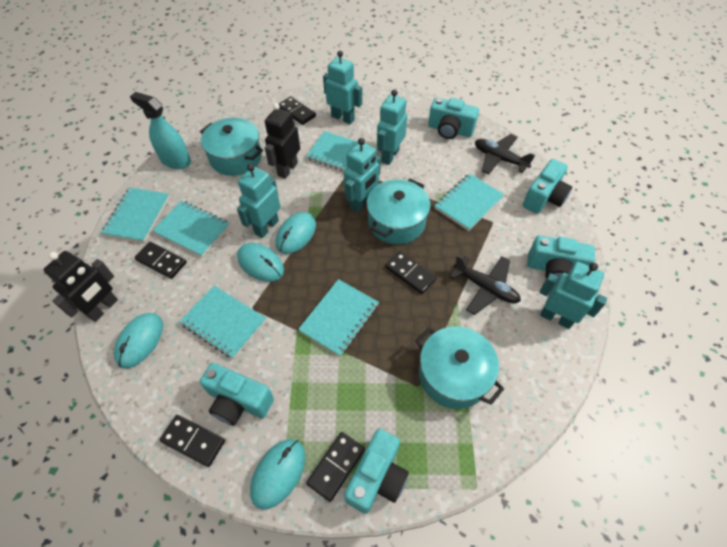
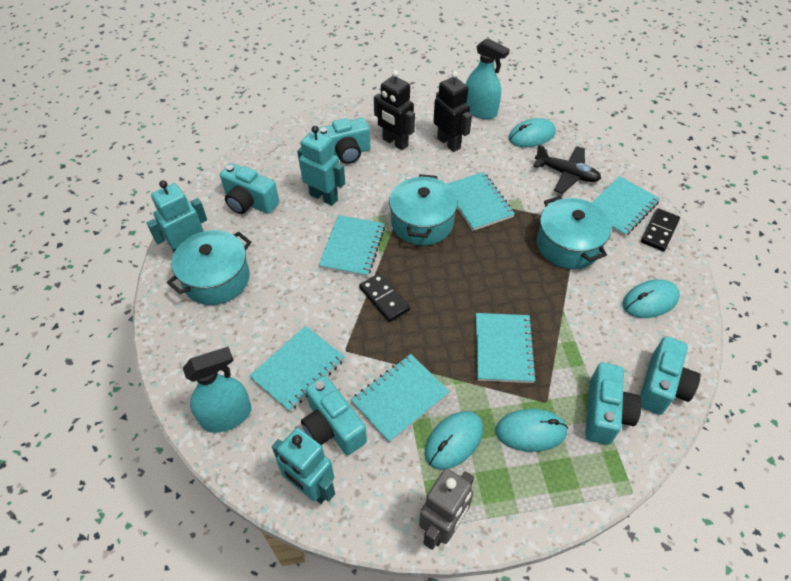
black domino: [134,242,187,279] [160,415,225,467] [279,96,316,125] [306,432,365,502] [385,251,437,294] = 5 -> [359,273,410,322] [641,208,680,251] = 2
black plane: [450,255,521,315] [475,134,535,174] = 2 -> [533,144,601,194] = 1
grey robot: none = 0 -> [419,468,474,550] = 1
turquoise robot: [237,164,281,238] [323,51,362,124] [344,138,381,213] [377,89,408,165] [539,262,607,329] = 5 -> [147,180,207,253] [272,428,335,504] [297,126,345,206] = 3
turquoise spray bottle: [130,92,191,169] = 1 -> [183,347,252,433] [466,38,510,119] = 2

